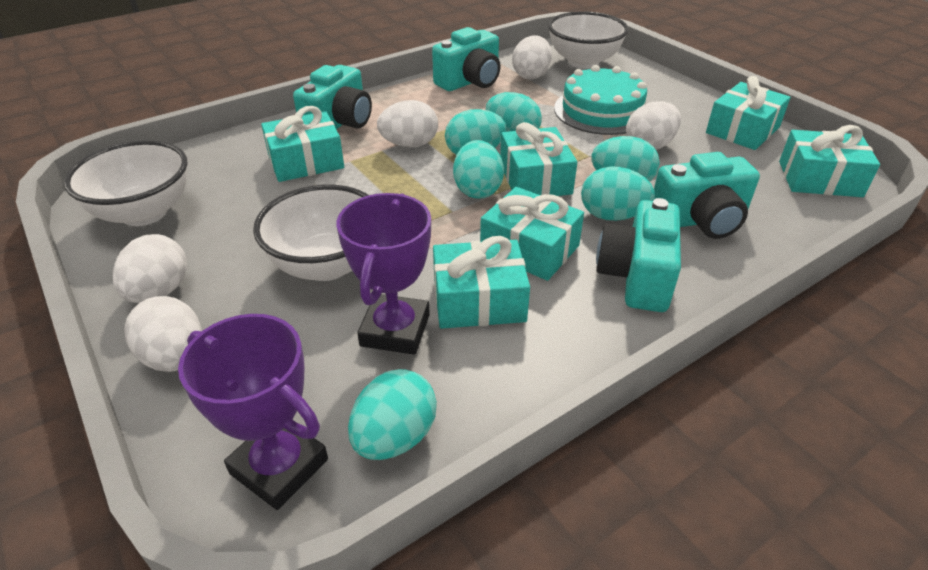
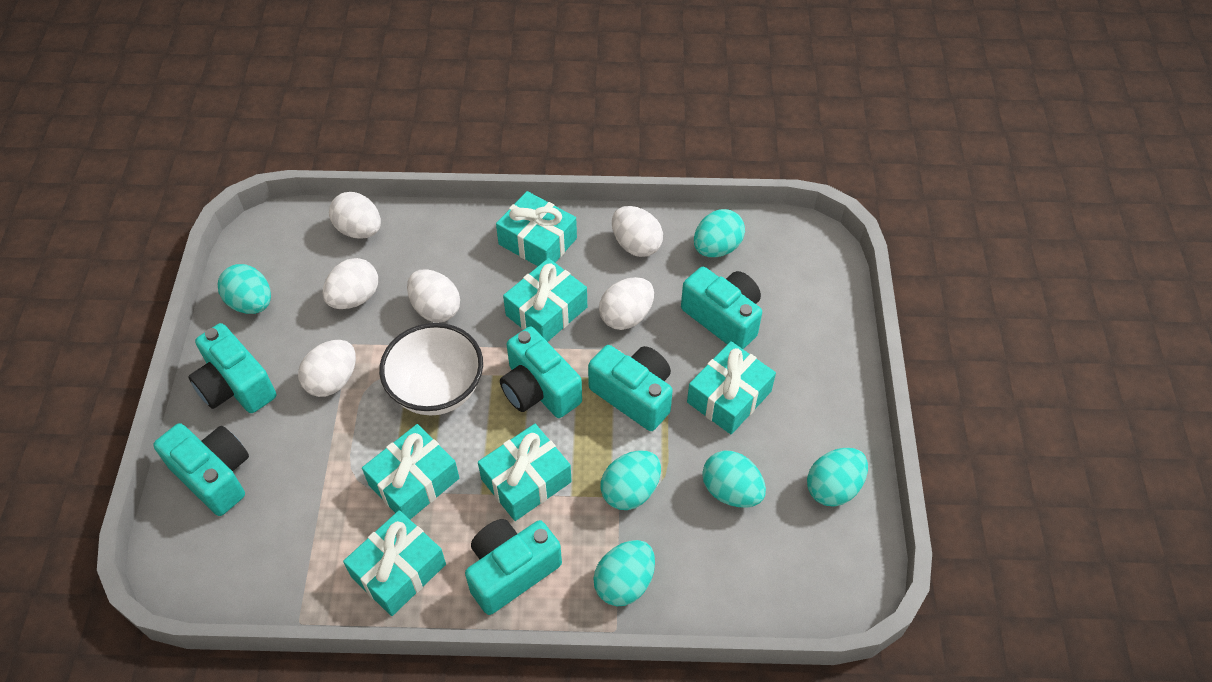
purple trophy: [178,314,328,510] [337,193,431,355] = 2 -> none = 0
turquoise cake: [554,65,647,135] = 1 -> none = 0
turquoise camera: [293,65,372,129] [432,27,501,91] [596,198,681,312] [654,152,760,239] = 4 -> [153,423,249,516] [188,323,276,413] [465,519,562,615] [500,327,582,418] [588,345,673,431] [681,267,762,349] = 6
white bowl: [64,140,187,226] [253,184,369,281] [548,11,629,69] = 3 -> [379,323,483,416] = 1
white egg: [113,234,187,303] [125,296,202,372] [377,100,438,147] [512,35,552,79] [626,101,681,150] = 5 -> [298,340,356,397] [323,258,378,309] [329,192,381,239] [407,269,460,323] [599,277,654,330] [612,206,663,257] = 6

